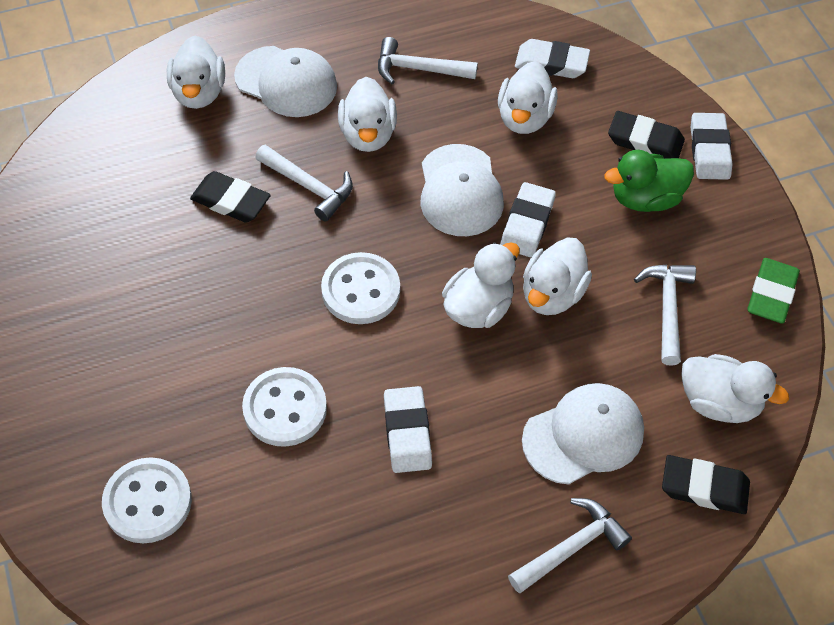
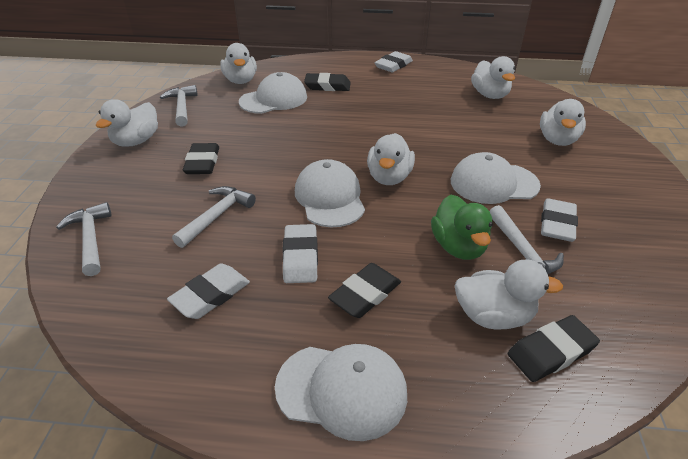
black eraser: [190,171,271,223] [608,111,685,159] [662,455,750,514] = 3 -> [183,143,219,174] [304,73,351,91] [328,263,401,318] [508,315,600,382] = 4
green eraser: [747,258,800,324] = 1 -> none = 0
white button: [102,457,192,543] [242,367,327,447] [321,252,400,324] = 3 -> none = 0
white cap: [234,46,337,117] [421,144,504,236] [522,383,644,485] = 3 -> [239,72,307,114] [275,344,407,441] [295,159,365,228] [451,152,541,204] = 4

